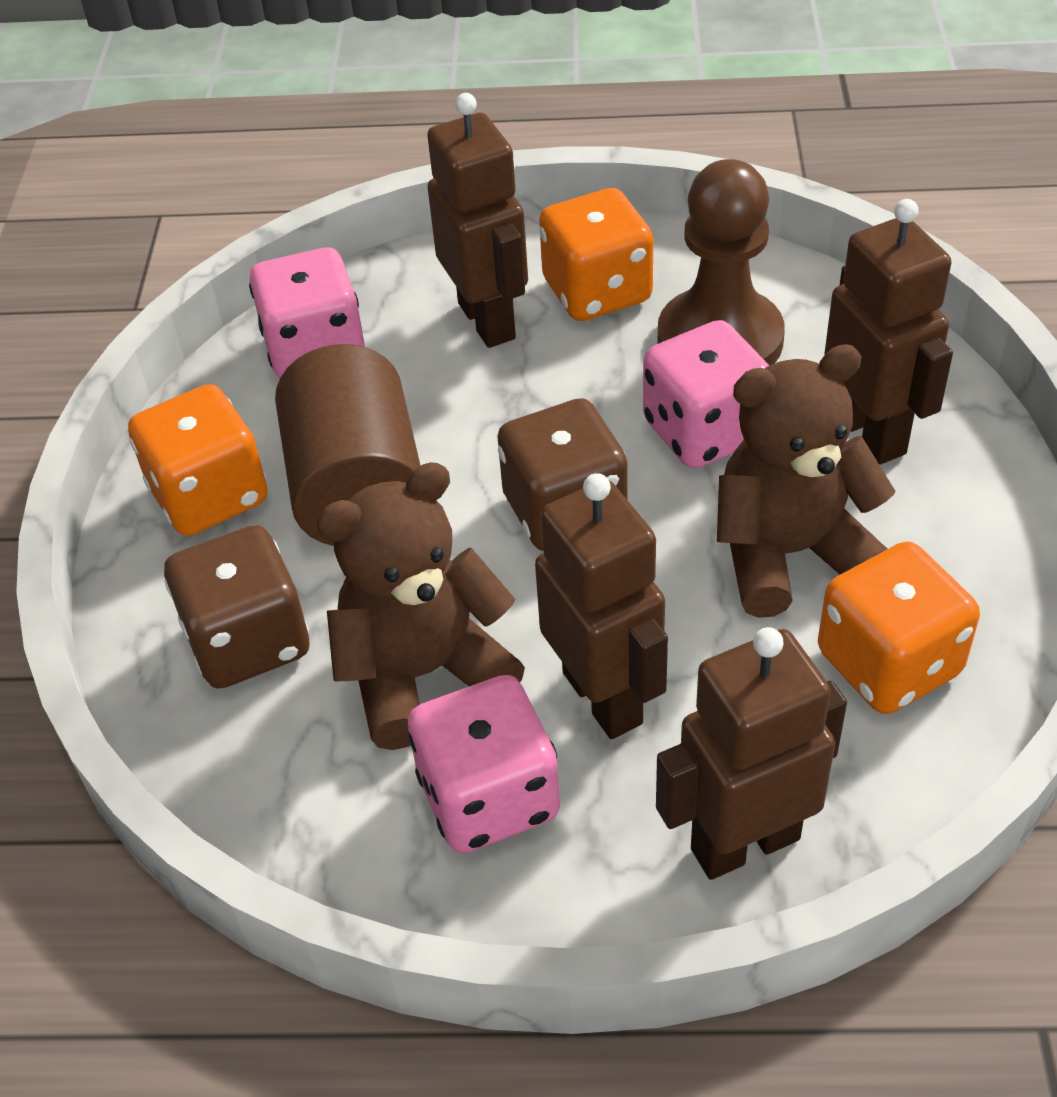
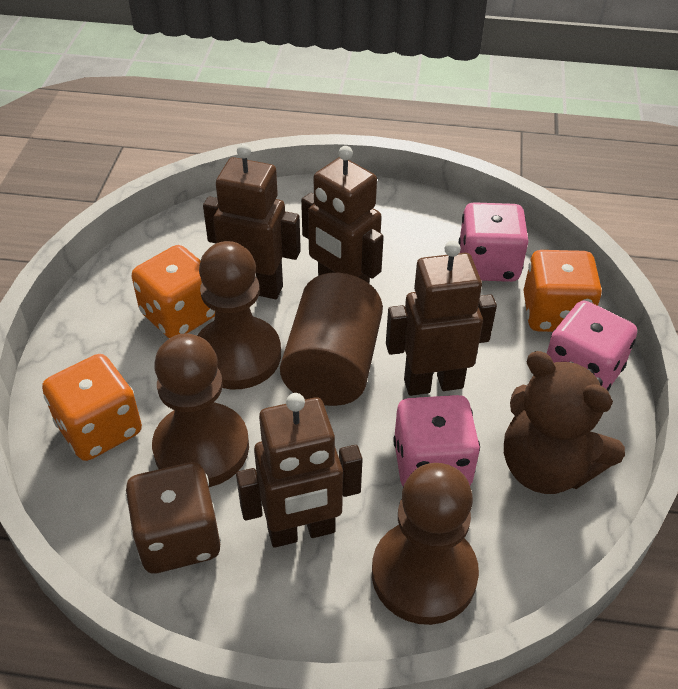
brown dice: [164,525,310,688] [497,398,628,551] = 2 -> [125,462,221,573] = 1
brown pawn: [658,159,785,366] = 1 -> [152,333,249,487] [197,241,281,389] [372,463,479,625] = 3
brown teddy bear: [317,462,525,750] [717,344,895,618] = 2 -> [504,351,625,494] = 1

